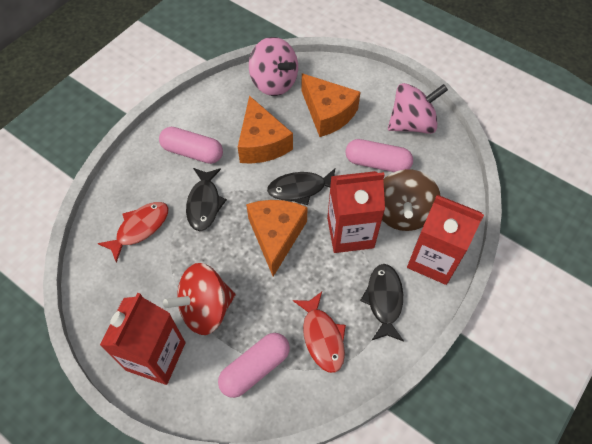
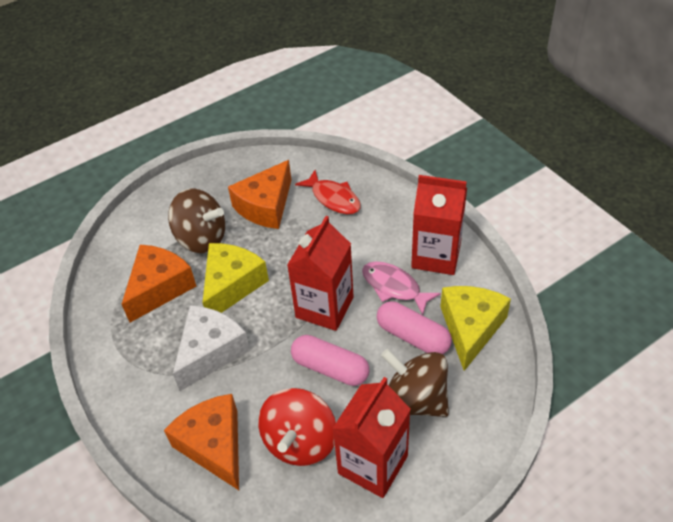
black fish: [186,168,227,231] [267,168,335,205] [360,264,404,342] = 3 -> none = 0
brown spinning top: [382,169,441,231] = 1 -> [168,189,225,253] [381,349,449,417] = 2
pink capsule: [159,127,223,164] [218,333,290,398] [345,139,413,172] = 3 -> [291,335,369,386] [377,301,452,354] = 2
pink fish: none = 0 -> [362,261,441,315] = 1
pink spinning top: [249,37,298,96] [388,83,448,134] = 2 -> none = 0
red fish: [97,202,168,263] [293,292,346,373] = 2 -> [295,170,361,214] = 1
white cheese: none = 0 -> [173,305,250,391] = 1
yellow cheese: none = 0 -> [202,243,269,313] [440,286,511,371] = 2

